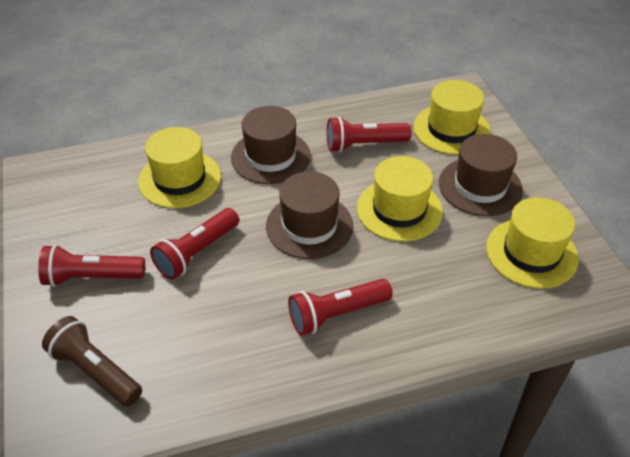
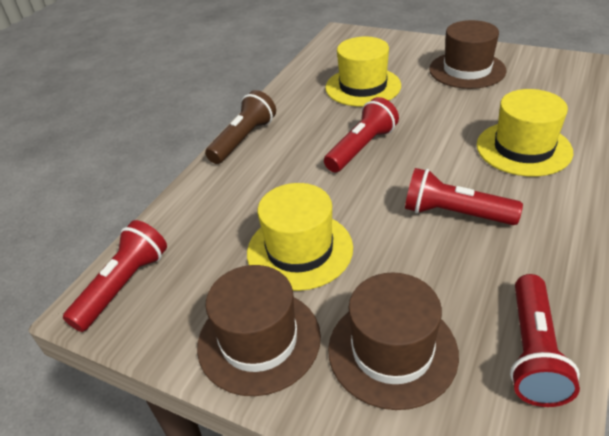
yellow hat: [138,127,221,208] [357,156,443,241] [413,80,491,155] [486,197,579,289] = 4 -> [247,183,353,291] [325,37,401,107] [477,89,573,176] = 3

